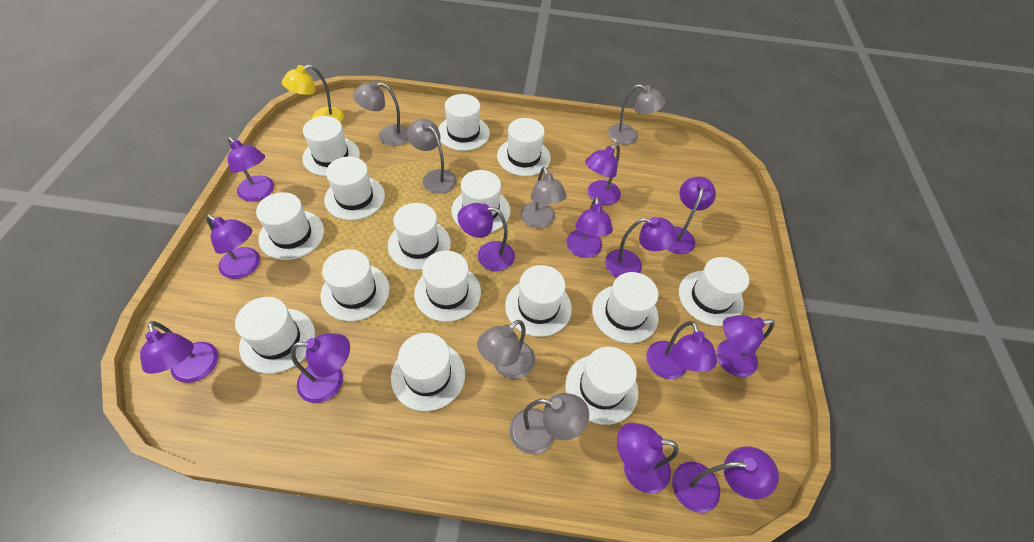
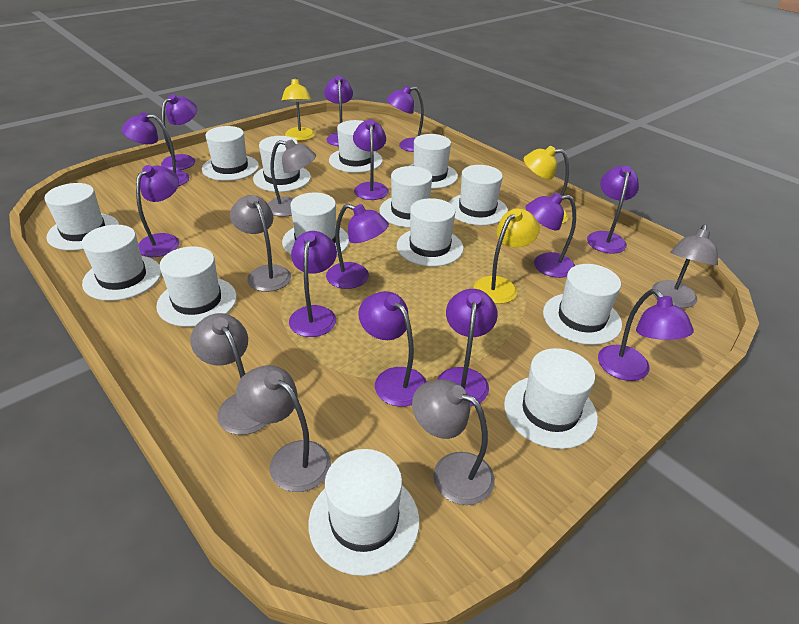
white hat: [235,297,315,374] [256,192,324,260] [302,116,360,176] [320,249,390,321] [324,157,385,220] [388,203,451,270] [391,333,465,411] [414,251,481,322] [438,94,490,151] [451,170,510,232] [497,118,551,176] [505,265,572,337] [565,347,638,425] [592,272,659,343] [679,257,749,326] = 15 -> [44,183,119,251] [82,225,161,301] [156,246,237,327] [202,126,259,181] [253,136,311,192] [282,193,349,255] [308,449,420,576] [329,120,383,173] [379,166,432,228] [397,198,464,267] [409,134,458,189] [449,165,508,225] [504,348,598,449] [543,264,622,345] = 14
yellow lamp: [282,64,344,122] = 1 -> [282,77,315,141] [474,208,540,304] [524,146,569,224] = 3

